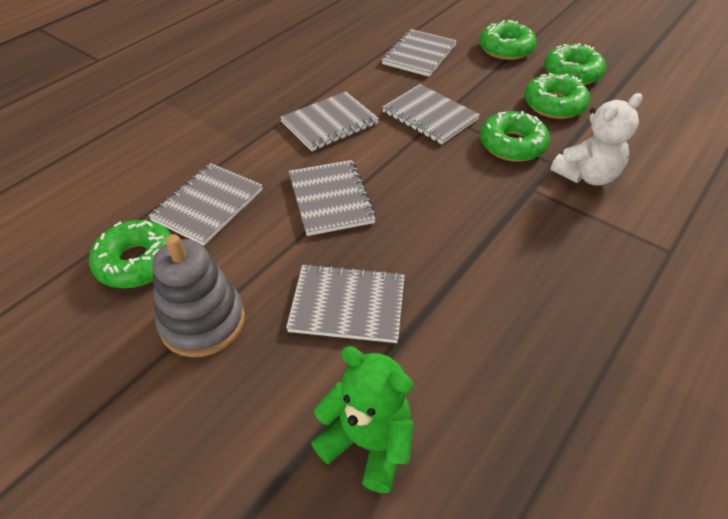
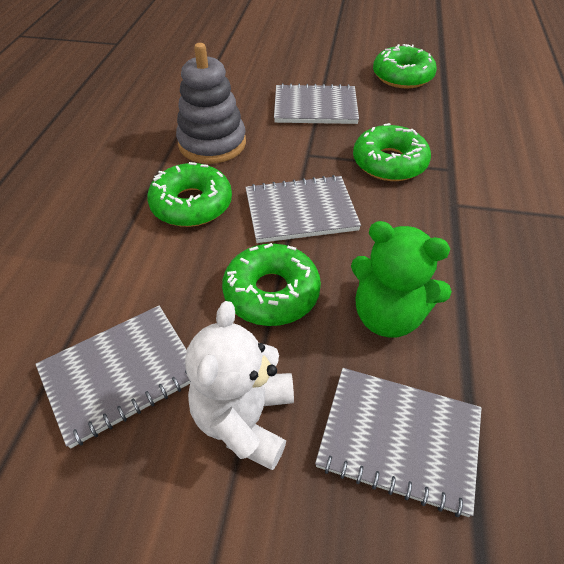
green donut: [89,220,172,288] [479,20,536,60] [480,111,550,162] [525,73,590,119] [544,43,606,85] = 5 -> [147,162,232,227] [222,243,321,326] [353,123,431,181] [373,44,437,89] = 4
grey notebook: [148,163,263,246] [280,91,379,151] [286,264,405,343] [289,160,376,236] [382,29,457,77] [382,84,480,144] = 6 -> [35,306,191,449] [245,175,361,243] [274,83,359,124] [315,368,482,517] = 4

